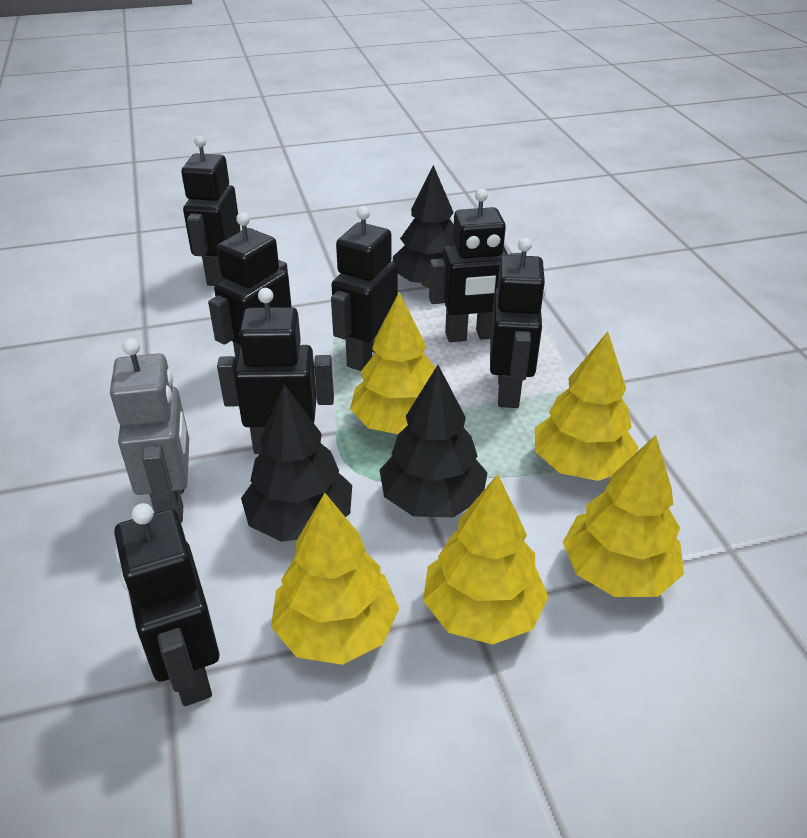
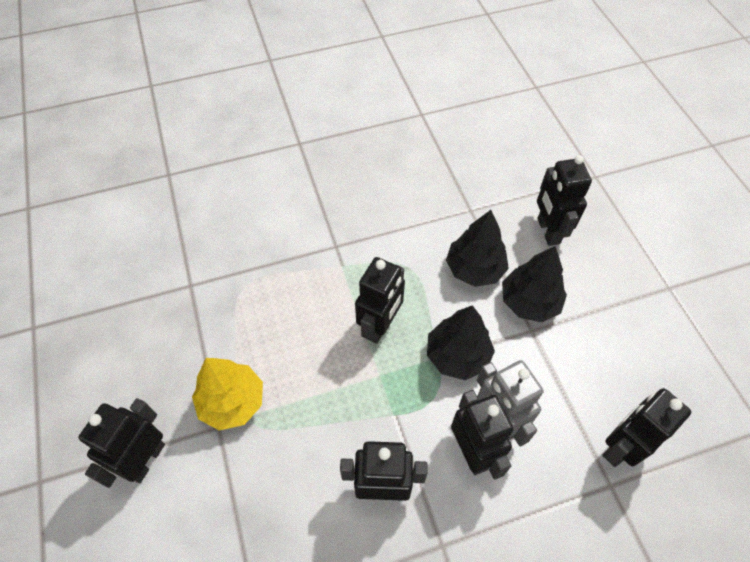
black robot: [114,503,219,706] [181,135,240,286] [208,212,292,362] [217,288,334,454] [331,206,398,371] [429,189,522,342] [490,237,546,408] = 7 -> [79,398,165,488] [340,441,428,501] [355,257,405,344] [451,390,513,480] [537,155,592,246] [602,388,691,467] = 6
yellow tree: [271,493,399,665] [350,292,436,434] [423,474,548,645] [535,332,639,481] [563,435,684,597] = 5 -> [192,358,263,430] = 1

